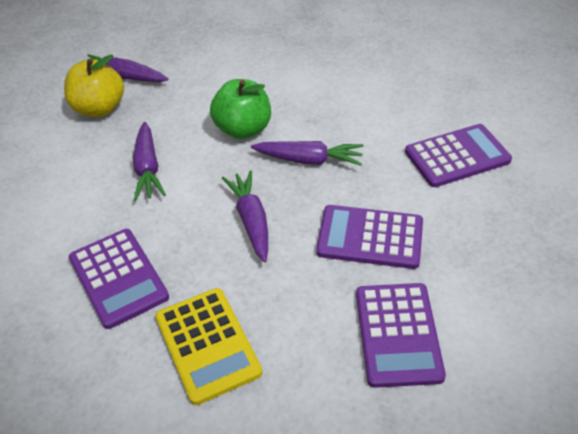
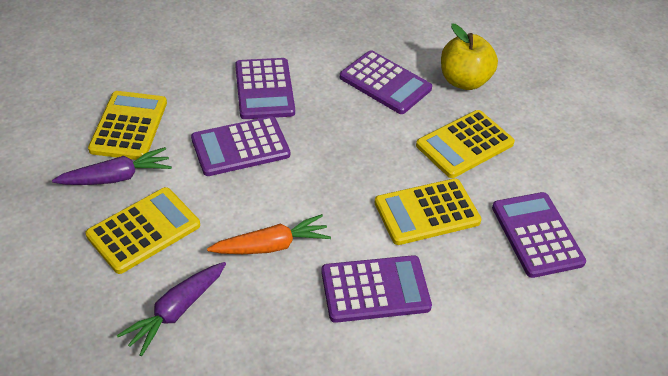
green apple: [210,79,271,139] = 1 -> none = 0
orange carrot: none = 0 -> [207,214,331,254] = 1
purple calculator: [69,229,169,329] [316,205,423,269] [356,283,446,388] [405,124,512,187] = 4 -> [191,116,290,176] [235,58,295,119] [321,255,432,323] [340,50,432,114] [492,192,586,278] = 5
purple carrot: [81,54,168,82] [133,122,166,201] [222,170,268,262] [251,141,363,166] = 4 -> [52,147,172,185] [117,262,226,356] = 2
yellow calculator: [155,288,262,405] = 1 -> [85,187,200,274] [88,91,167,160] [374,178,481,245] [416,110,515,178] = 4

